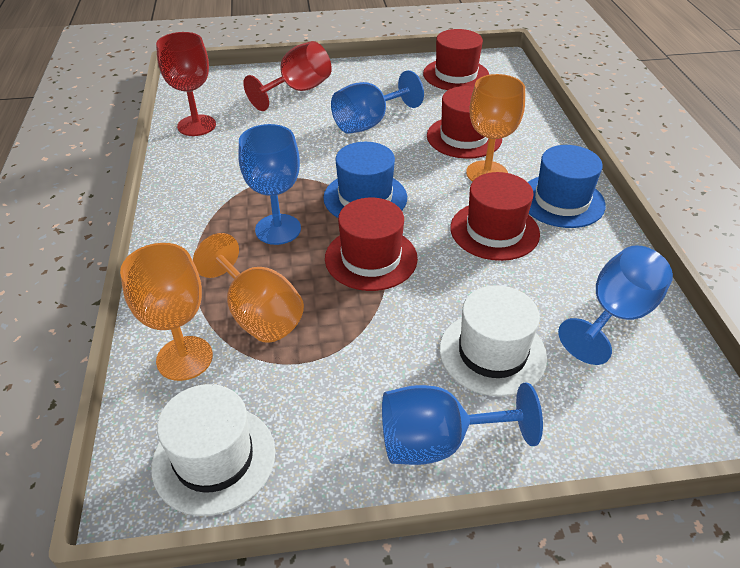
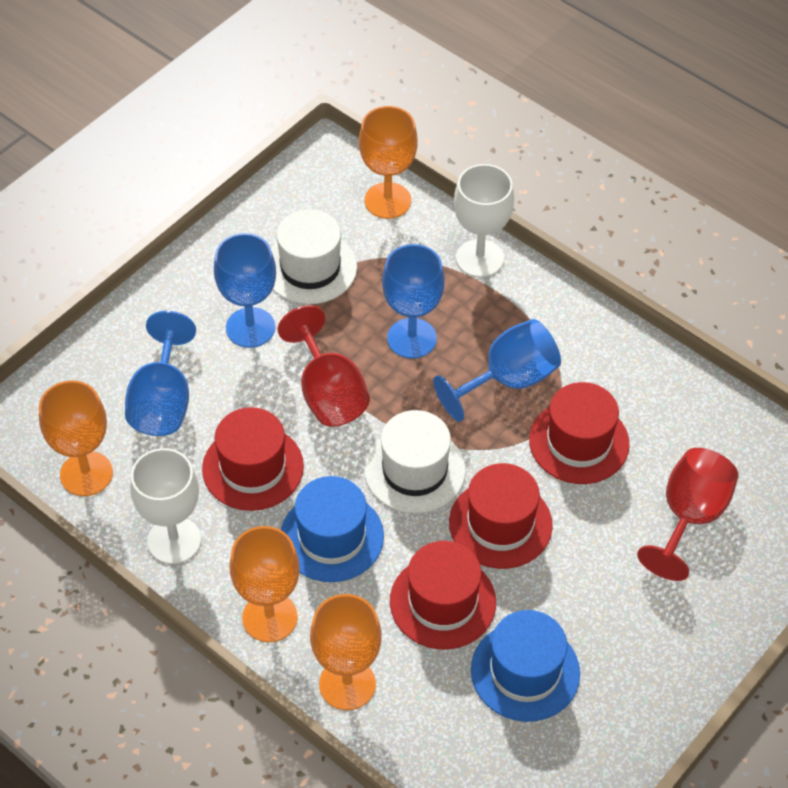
orange goblet: [120,243,213,381] [193,233,304,343] [466,74,525,182] = 3 -> [39,381,113,496] [229,526,300,642] [310,594,382,710] [359,106,418,219] = 4
white goblet: none = 0 -> [130,448,201,564] [454,164,514,277] = 2

